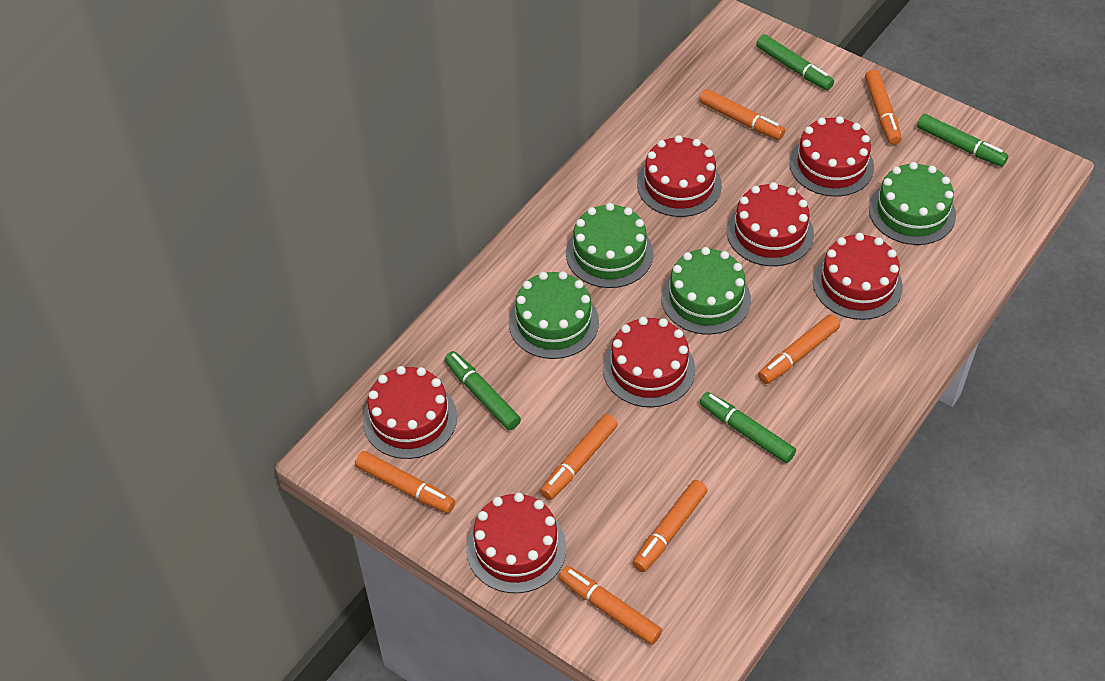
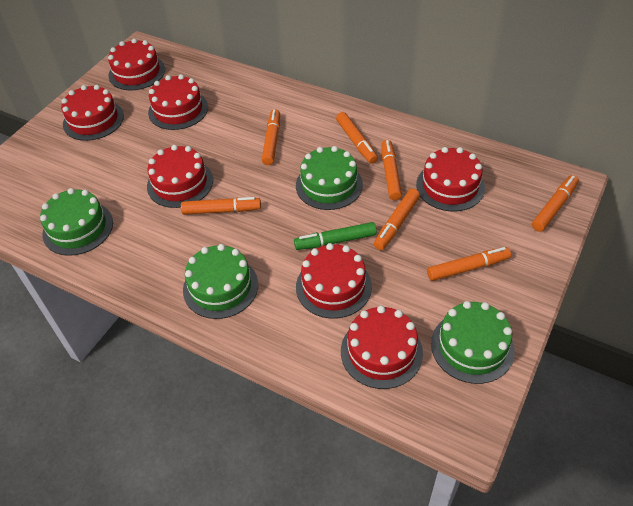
green marker: [444,351,521,430] [700,392,796,463] [756,34,834,90] [917,114,1008,167] = 4 -> [294,222,377,250] = 1

